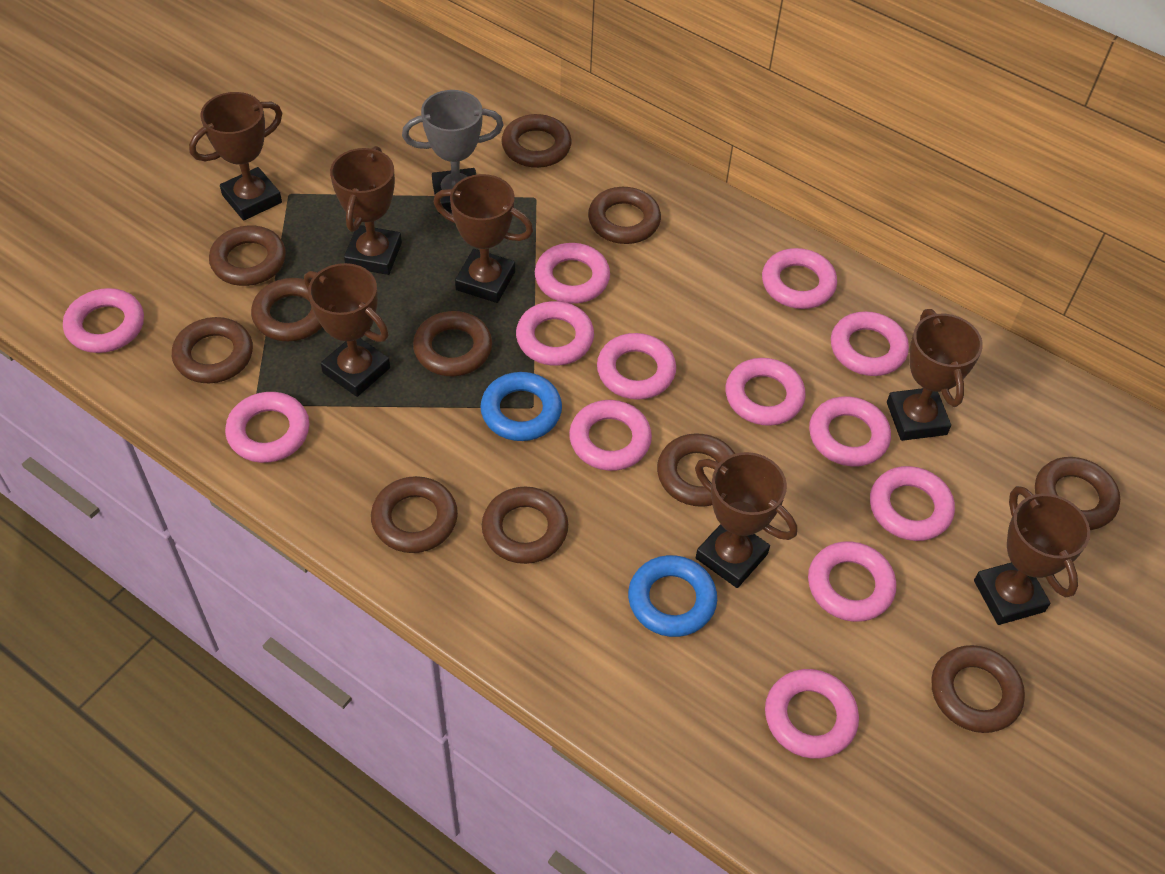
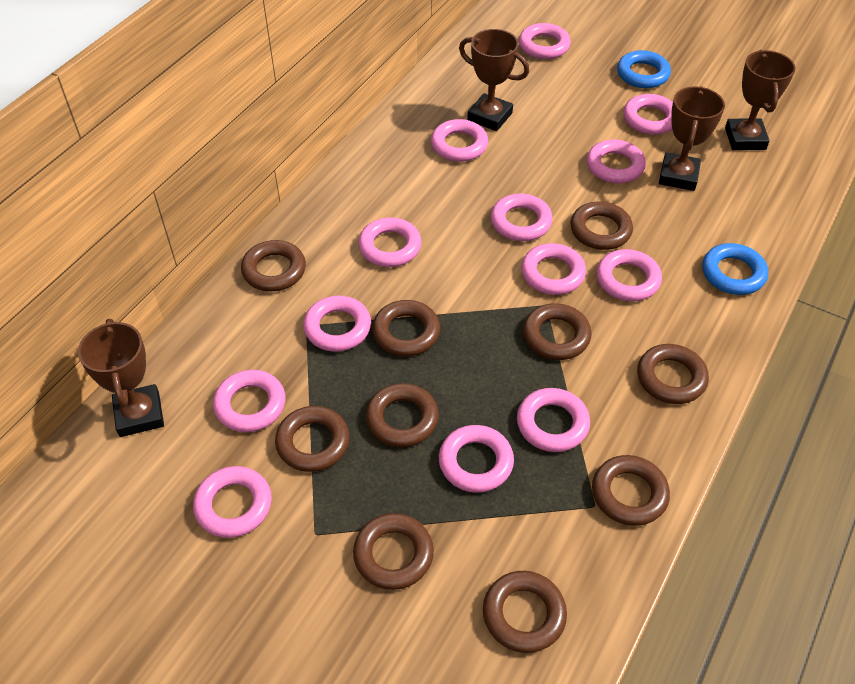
brown ring: [172,317,253,383] [209,225,286,286] [251,278,322,341] [371,476,458,553] [413,311,492,376] [482,487,568,564] [501,114,572,168] [588,187,661,244] [657,433,735,507] [931,645,1025,733] [1035,457,1120,530] = 11 -> [241,240,306,291] [275,406,349,472] [353,513,434,590] [366,383,439,447] [372,300,440,356] [483,571,567,653] [523,303,592,360] [570,201,633,250] [592,455,670,526] [637,344,709,404] = 10
brown trophy: [189,92,282,221] [304,263,390,397] [330,146,402,275] [434,174,533,303] [695,452,797,588] [887,309,983,441] [974,486,1090,625] = 7 -> [78,319,164,437] [459,29,529,131] [659,86,725,191] [725,50,795,150] = 4
grey trophy: [402,90,504,214] = 1 -> none = 0

